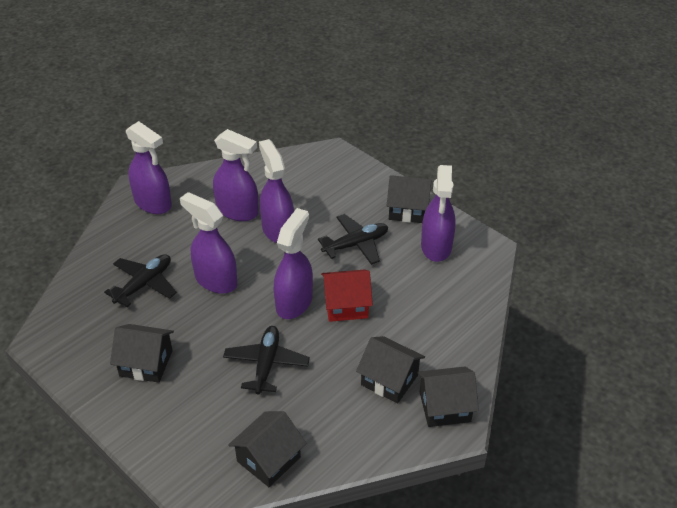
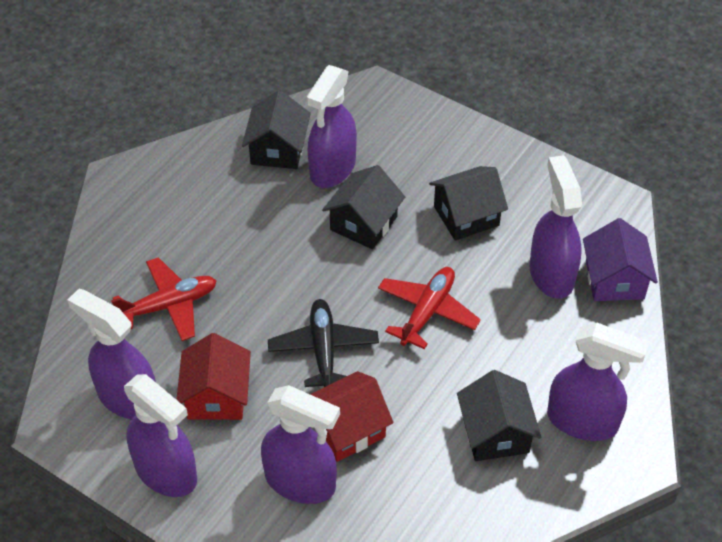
black house: [110,324,174,383] [228,411,306,487] [356,336,425,404] [387,175,431,223] [417,366,479,427] = 5 -> [242,90,311,169] [322,165,405,249] [429,166,508,241] [457,370,541,461] = 4
black plane: [104,254,177,307] [223,326,310,395] [318,214,388,265] = 3 -> [268,299,379,387] = 1
purple house: none = 0 -> [583,218,658,301] = 1
red house: [321,269,373,322] = 1 -> [176,333,251,420] [310,371,393,462] = 2
red plane: none = 0 -> [111,257,217,341] [378,267,481,349] = 2

